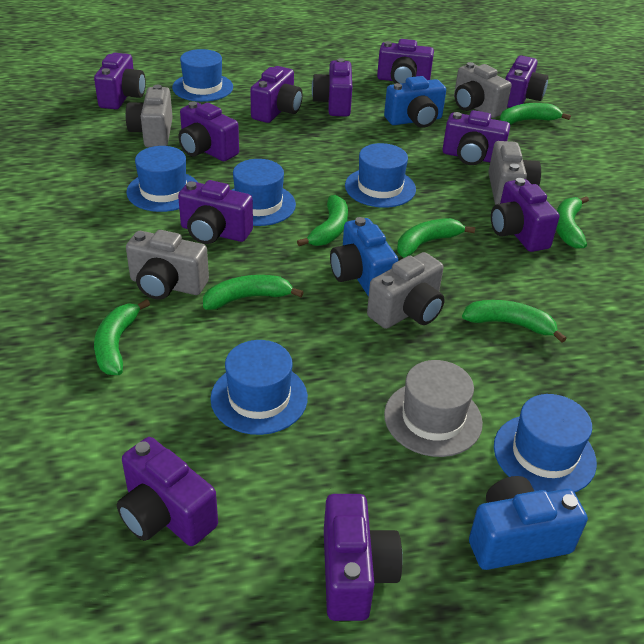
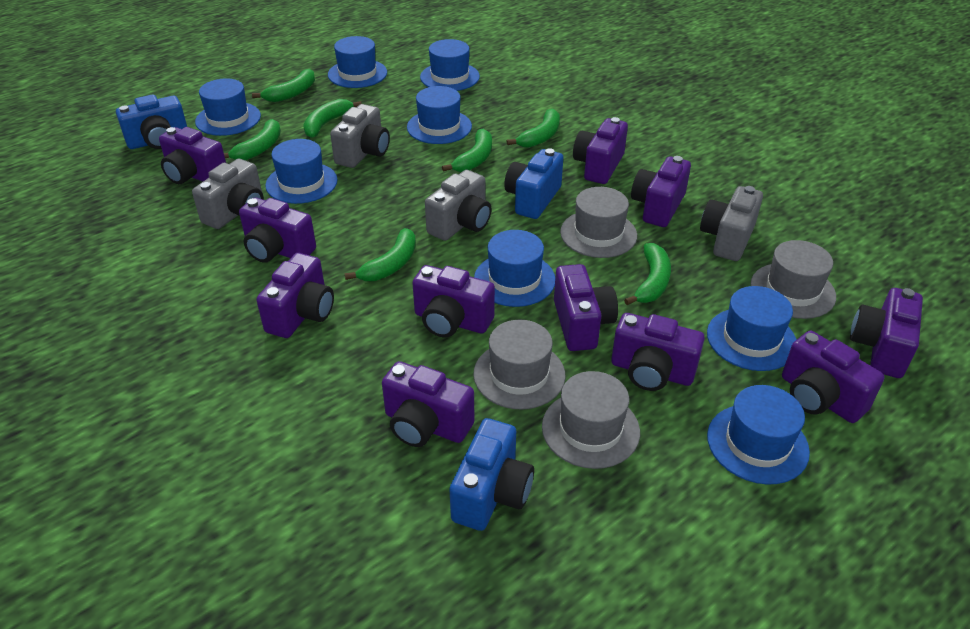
blue hat: [126,146,198,212] [172,49,233,102] [210,340,308,435] [232,159,296,226] [345,143,416,208] [494,394,597,492] = 6 -> [195,78,261,136] [265,139,338,204] [328,36,387,88] [407,86,472,144] [420,39,480,91] [474,230,555,307] [707,286,797,371] [707,385,810,484] = 8
grey camera: [126,85,173,147] [126,230,209,300] [367,252,445,329] [454,62,512,118] [488,141,541,205] = 5 -> [192,159,264,229] [330,104,390,168] [425,170,492,241] [700,186,763,261] = 4
grey hat: [384,360,483,457] = 1 -> [473,320,566,409] [542,371,640,469] [560,187,637,258] [751,240,836,319] = 4

